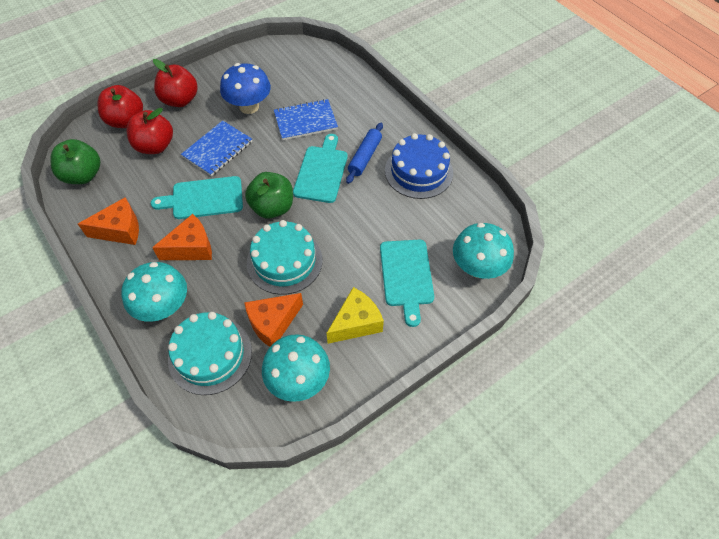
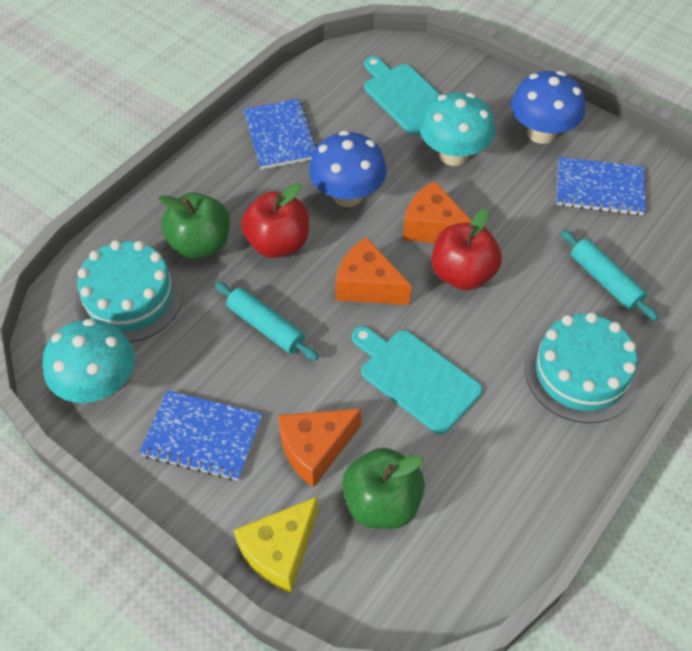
blue cake: [385,133,453,199] = 1 -> none = 0
blue mushroom: [220,63,271,114] = 1 -> [309,131,387,207] [511,71,585,144] = 2
blue notebook: [181,121,252,176] [274,99,338,140] = 2 -> [139,390,262,481] [243,99,317,169] [556,157,646,216] = 3
blue rolling pin: [346,123,383,184] = 1 -> none = 0
red apple: [98,85,143,128] [127,108,173,154] [153,59,198,107] = 3 -> [241,183,309,258] [431,208,502,290] = 2
turquoise cutting board: [151,176,243,219] [293,134,348,203] [380,240,434,327] = 3 -> [352,326,483,434] [364,57,441,135] = 2
turquoise mushroom: [121,262,187,322] [262,334,330,402] [453,223,514,279] = 3 -> [43,319,135,403] [420,92,495,166] = 2
turquoise rolling pin: none = 0 -> [215,282,319,361] [561,230,659,321] = 2

